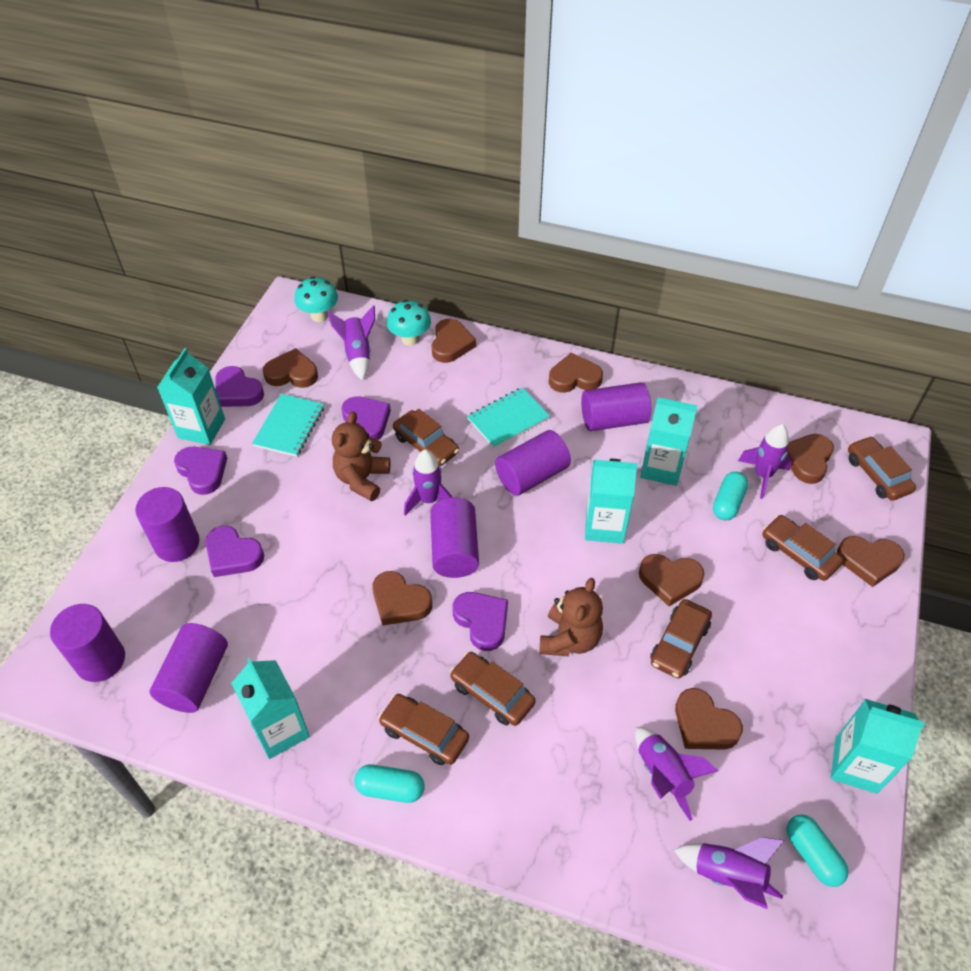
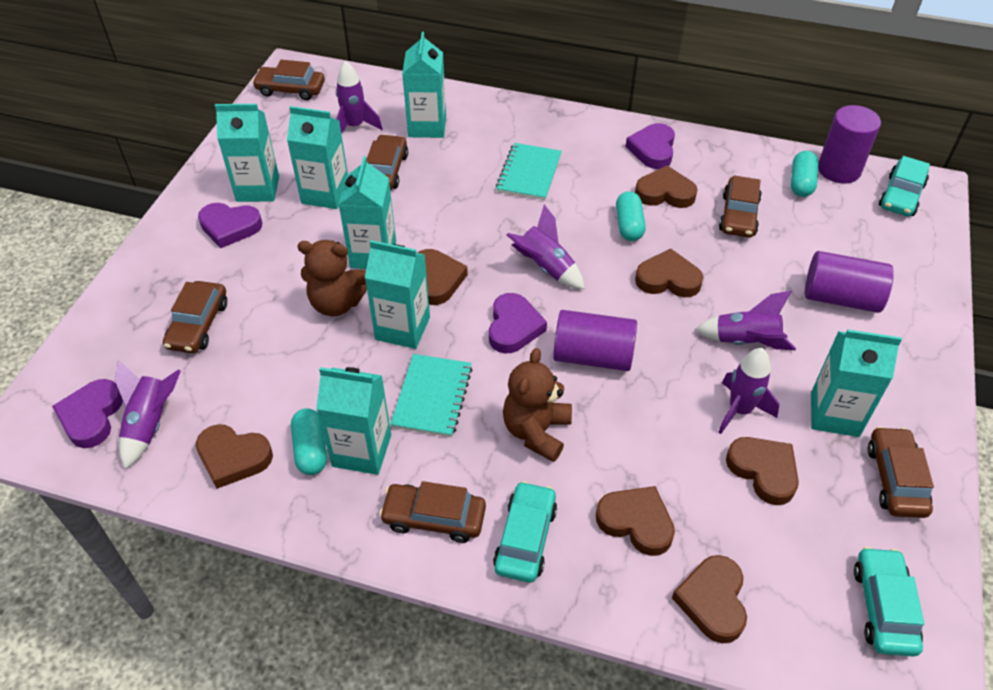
brown heart: [263,348,318,388] [372,571,432,625] [432,319,476,363] [549,353,603,393] [639,554,704,606] [675,688,743,750] [787,434,834,484] [837,536,905,587] = 8 -> [196,424,273,489] [417,249,468,305] [596,486,675,556] [635,166,698,208] [635,249,703,297] [672,555,747,643] [726,437,799,505] = 7
purple cylinder: [50,604,125,682] [135,487,200,562] [149,623,228,713] [430,497,479,578] [495,430,571,496] [581,382,651,431] = 6 -> [553,310,637,371] [805,251,894,313] [818,105,881,184] = 3
purple heart: [174,447,227,495] [205,526,264,577] [215,366,264,407] [341,396,391,440] [452,592,508,651] = 5 -> [52,379,123,448] [198,203,262,248] [489,293,547,353] [625,123,675,169] = 4
turquoise car: none = 0 -> [493,481,557,583] [854,547,924,656] [879,156,930,216] = 3
turquoise carton: [157,348,225,445] [231,658,310,759] [585,459,638,544] [640,397,698,486] [831,699,925,794] = 5 -> [215,104,279,202] [287,106,348,209] [316,367,391,475] [339,156,396,269] [365,240,430,349] [402,32,446,138] [811,330,902,437] = 7
turquoise mushroom: [295,277,338,322] [387,300,431,346] = 2 -> none = 0

